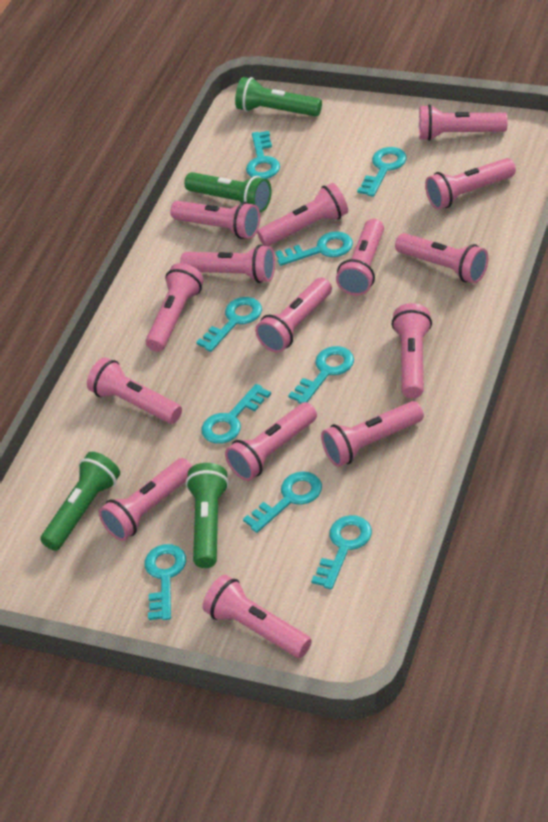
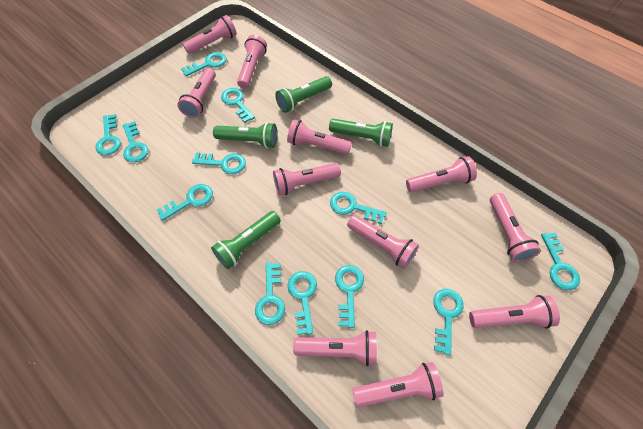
pink flashlight: [87,357,182,424] [99,458,192,541] [146,263,204,352] [170,201,260,239] [180,245,275,283] [203,575,312,658] [225,402,317,481] [255,277,332,353] [257,183,348,246] [321,401,424,467] [336,219,384,296] [392,303,432,398] [395,233,488,284] [419,104,508,141] [425,158,516,210] = 15 -> [178,68,216,118] [183,15,237,54] [237,35,267,89] [273,163,341,195] [287,119,352,155] [293,330,377,366] [347,215,419,269] [352,362,444,408] [406,156,477,193] [469,295,560,329] [490,193,541,262] = 11
turquoise key: [145,544,186,620] [196,297,262,352] [201,384,271,444] [243,471,322,533] [246,131,280,179] [275,231,353,266] [288,346,354,404] [311,515,372,589] [357,147,407,197] = 9 -> [96,114,121,155] [123,121,148,162] [157,184,213,221] [181,52,226,76] [192,152,246,174] [221,88,255,123] [255,262,285,325] [287,271,317,335] [330,192,387,224] [335,265,364,328] [433,289,464,355] [541,233,580,290] = 12

